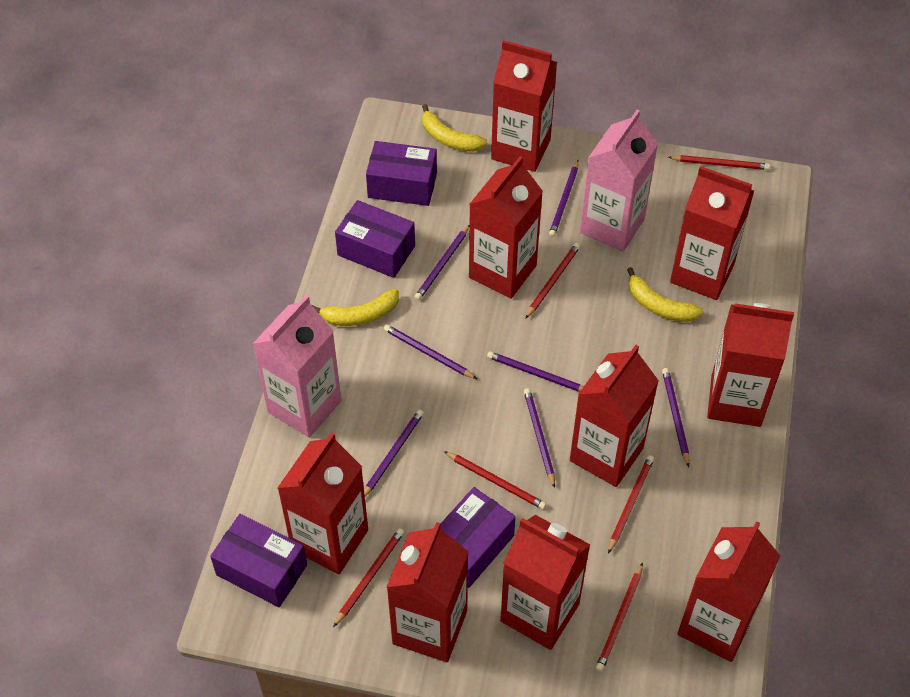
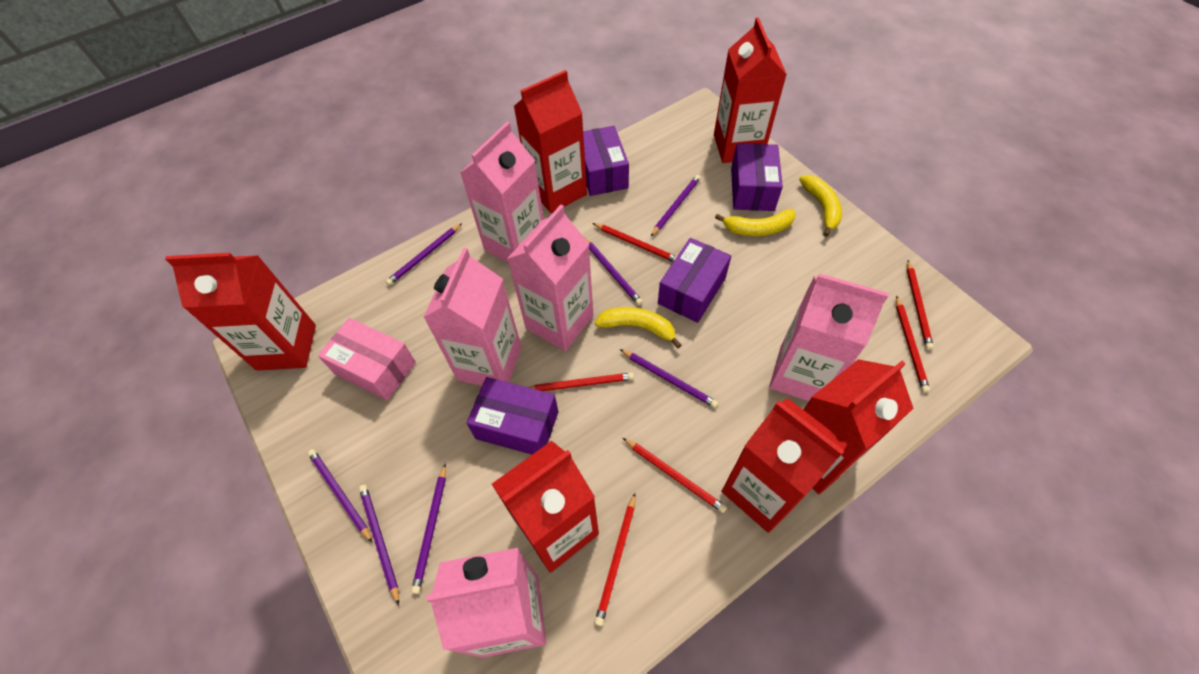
pink box: none = 0 -> [318,318,416,401] = 1
pink carton: [253,295,341,438] [580,109,658,252] = 2 -> [423,248,522,386] [426,548,546,658] [460,122,544,263] [507,205,594,351] [769,274,889,401] = 5
red carton: [277,432,368,574] [386,522,469,662] [469,156,543,299] [491,40,557,172] [500,515,590,650] [570,345,659,487] [670,166,754,300] [678,521,780,662] [707,303,794,427] = 9 -> [165,253,316,371] [492,441,599,573] [513,70,587,213] [714,17,787,163] [722,398,848,533] [804,359,914,494] = 6

